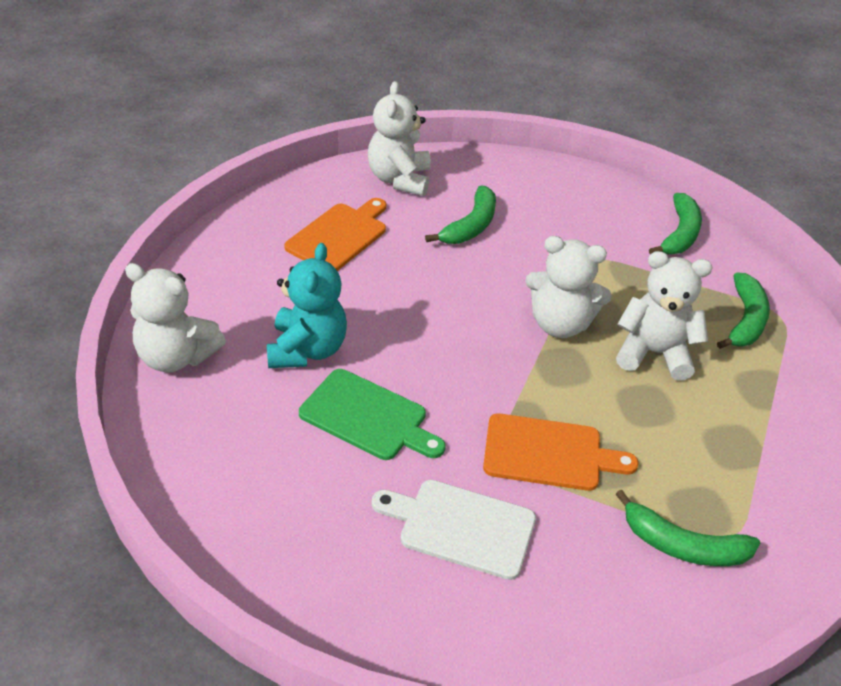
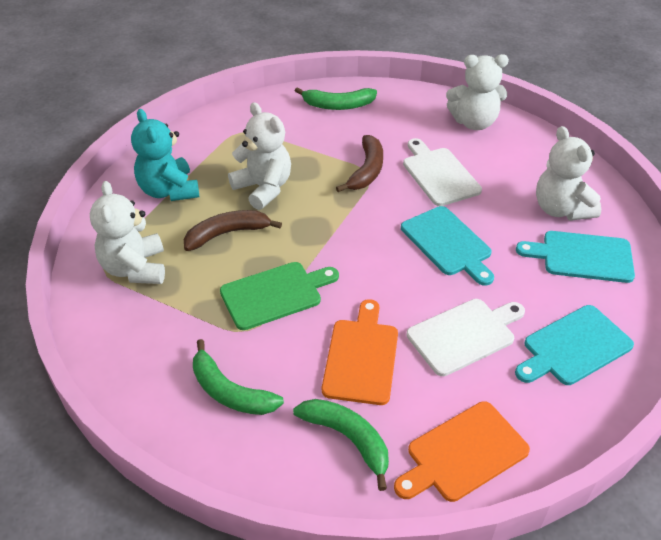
brown banana: none = 0 -> [184,210,282,251] [336,135,383,192] = 2
green banana: [425,186,496,244] [616,490,760,566] [649,193,702,254] [717,272,770,349] = 4 -> [193,339,284,415] [293,399,389,491] [295,87,377,110] = 3
turquoise cutting board: none = 0 -> [401,206,494,286] [515,305,634,385] [516,231,635,283] = 3
white cutting board: [372,480,536,580] = 1 -> [403,138,482,206] [407,299,525,376] = 2

